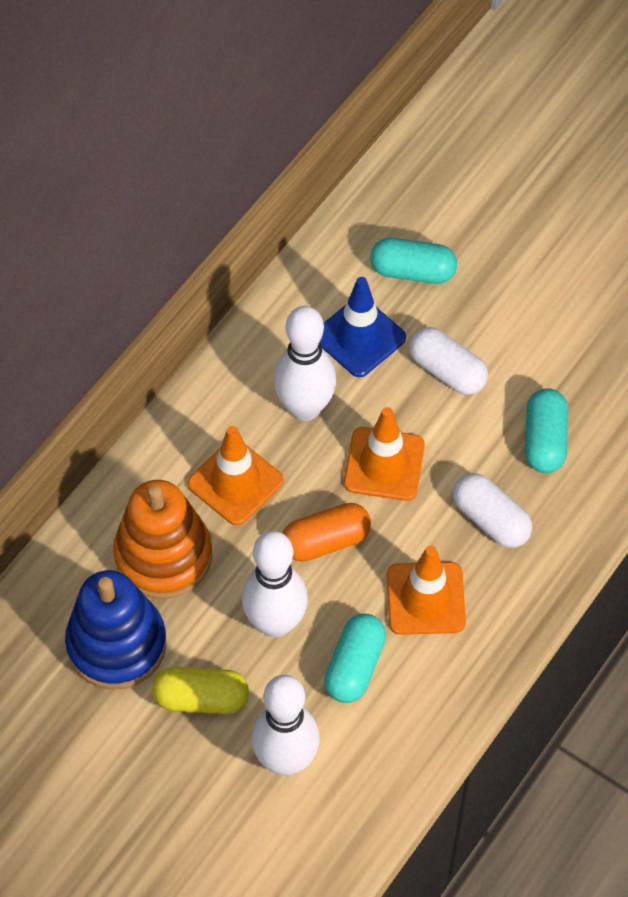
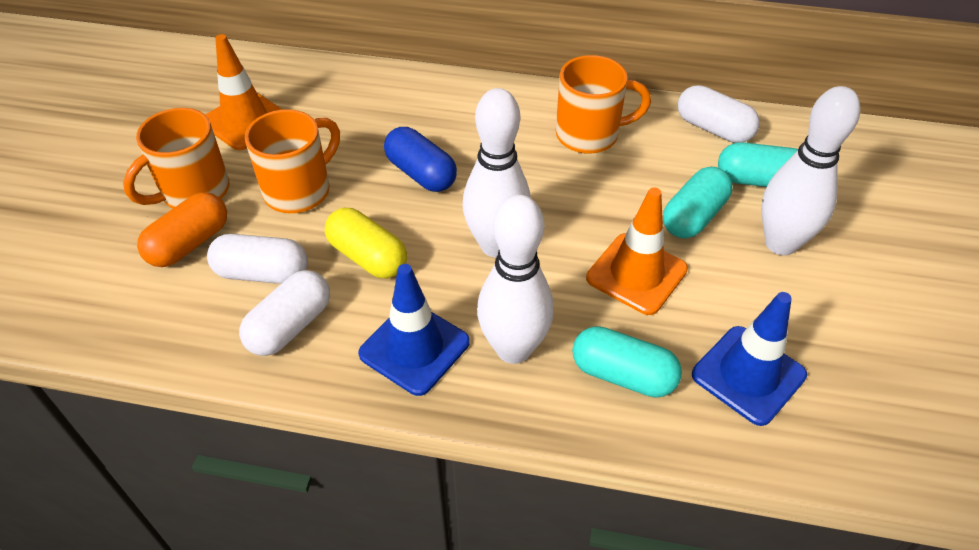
blue capsule: none = 0 -> [384,127,457,192] = 1
blue stacking toy: [65,570,167,690] = 1 -> none = 0
blue traffic cone: [320,277,406,377] = 1 -> [358,264,470,396] [692,292,807,426] = 2
orange mug: none = 0 -> [123,108,230,208] [245,109,340,213] [556,55,651,154] = 3
orange stacking toy: [113,480,212,599] = 1 -> none = 0
orange traffic cone: [188,426,284,526] [344,407,425,501] [387,546,466,635] = 3 -> [205,34,283,150] [586,187,688,315] = 2
white capsule: [409,327,488,395] [453,473,532,548] = 2 -> [207,234,308,284] [239,270,330,356] [678,85,760,143] = 3

